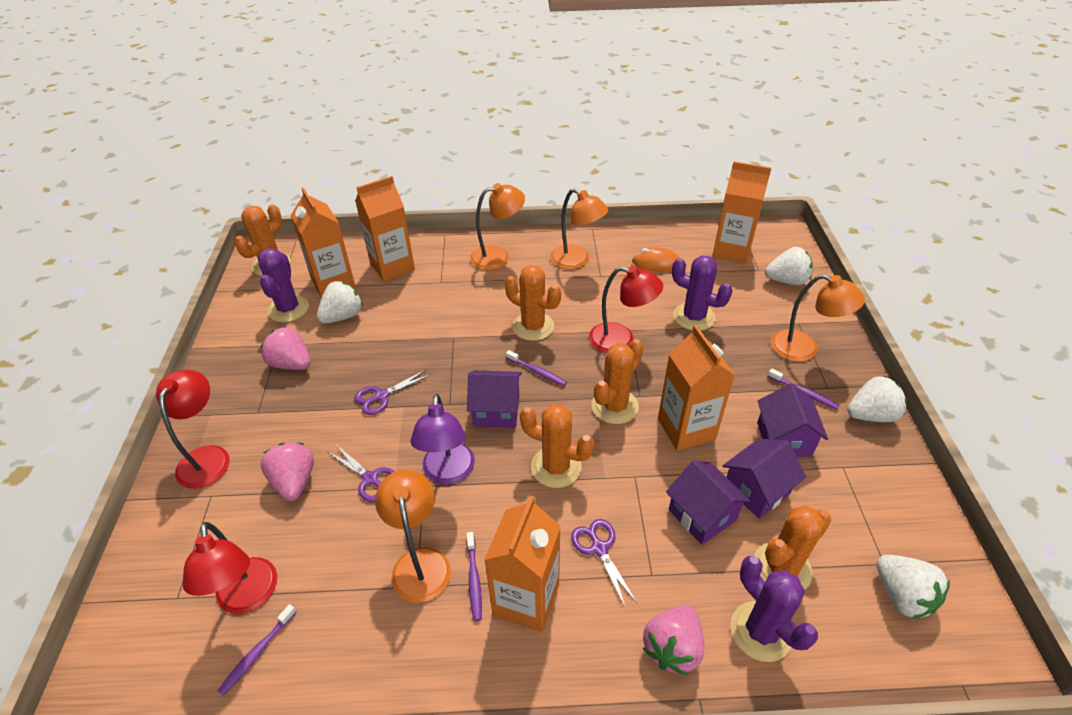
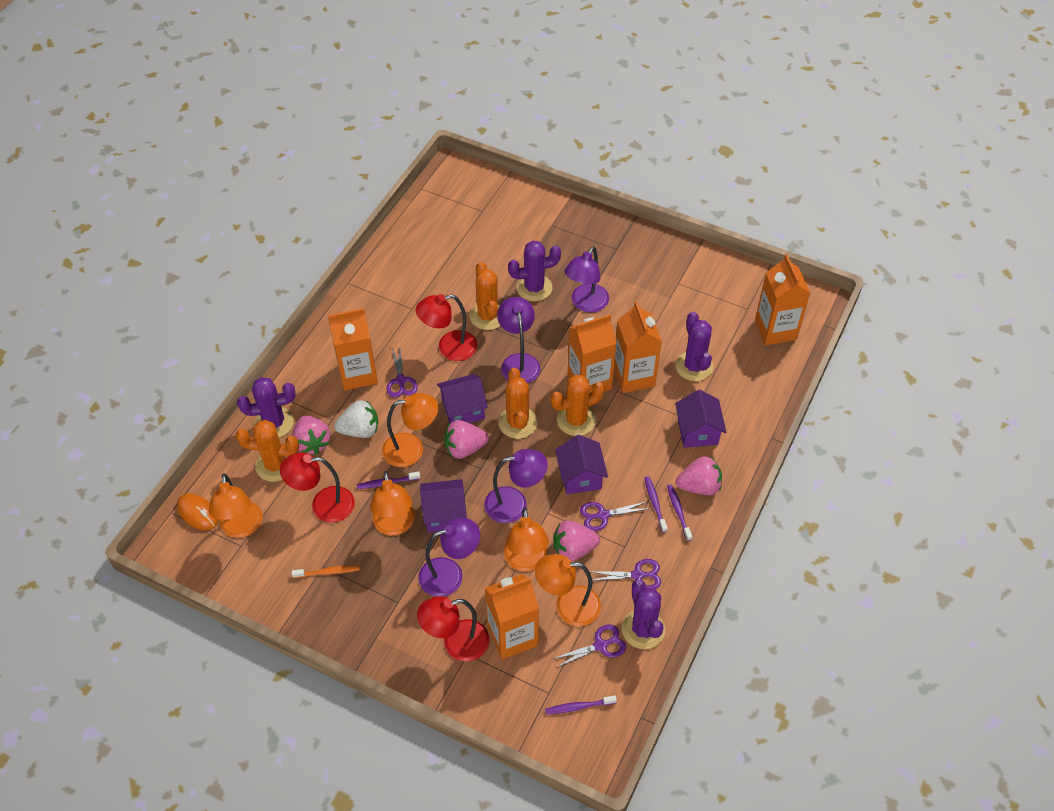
orange cactus: [235,204,291,276] [505,265,561,341] [520,404,594,488] [592,339,644,424] [754,506,832,590] = 5 -> [236,420,299,482] [470,262,500,330] [498,368,537,439] [551,375,605,436] = 4
orange lamp: [375,470,451,603] [470,183,525,270] [550,188,609,269] [771,274,865,362] = 4 -> [209,473,262,538] [370,471,415,536] [382,393,438,467] [504,508,549,571] [535,554,601,626] = 5
orange toothbrush: none = 0 -> [292,565,360,578] = 1
pink strawberry: [261,327,311,370] [261,442,314,501] [643,605,704,675] = 3 -> [292,416,331,455] [444,420,489,459] [553,521,600,561] [676,456,722,495] = 4
purple cactus: [258,248,309,322] [672,255,733,331] [730,556,818,662] = 3 -> [237,377,296,437] [508,241,561,301] [622,579,665,649] [675,312,713,381] = 4
purple lamp: [411,394,475,484] = 1 -> [418,518,480,597] [484,449,548,523] [497,297,541,383] [564,247,609,313] = 4
purple scissors: [328,445,395,502] [354,370,430,415] [571,519,637,606] = 3 -> [387,348,418,398] [552,625,626,668] [580,501,651,531] [592,559,661,589] = 4
white strawberry: [317,281,363,324] [765,247,812,285] [847,376,907,422] [877,555,950,619] = 4 -> [334,400,378,438] = 1

